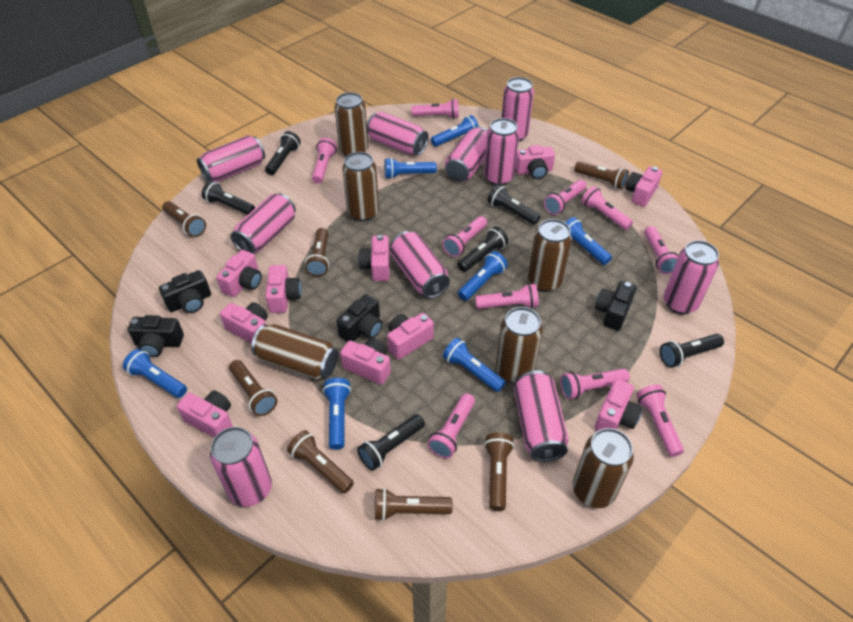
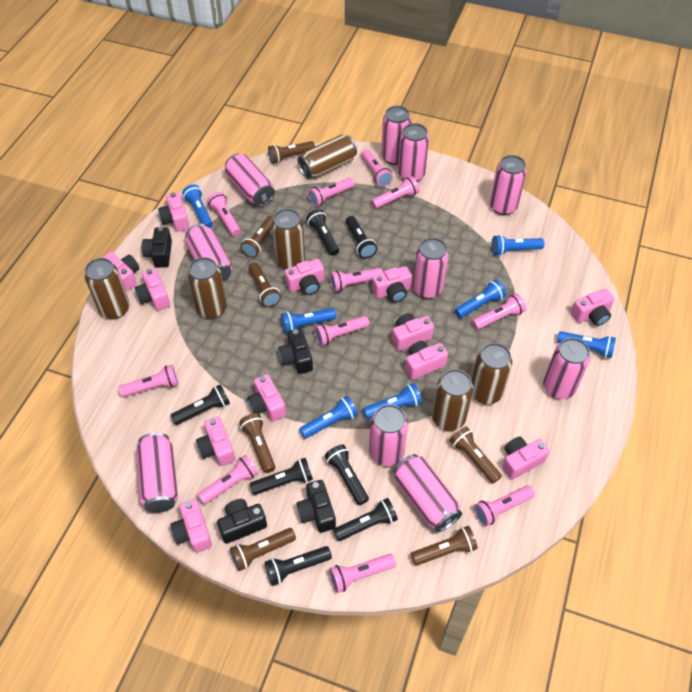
black flashlight: [202,181,255,215] [265,131,301,175] [357,414,425,471] [457,226,508,272] [488,185,540,225] [660,334,724,368] = 6 -> [171,384,230,425] [250,458,313,495] [265,546,332,586] [306,209,339,256] [325,444,369,505] [333,498,398,541] [346,216,377,258] = 7
pink camera: [177,391,233,438] [217,250,262,297] [220,302,268,344] [265,265,301,313] [340,338,391,385] [358,235,389,281] [387,313,434,360] [515,145,555,179] [595,379,643,431] [625,166,662,207] = 10 -> [102,252,139,291] [135,268,170,311] [158,192,189,232] [170,499,212,553] [196,416,235,466] [247,374,286,422] [285,259,324,295] [372,266,412,302] [392,313,434,351] [405,341,448,380] [502,437,550,480] [571,289,615,326] = 12
pink flashlight: [312,138,337,183] [411,99,459,119] [427,393,475,458] [442,216,487,257] [475,283,539,309] [544,180,587,215] [560,368,630,399] [581,186,633,230] [636,384,684,457] [644,226,679,274] = 10 -> [118,365,179,397] [198,455,259,504] [207,192,241,236] [308,178,355,207] [314,316,369,346] [329,554,396,593] [330,268,383,292] [361,149,393,187] [371,176,419,209] [472,293,526,330] [474,485,535,527] = 11

